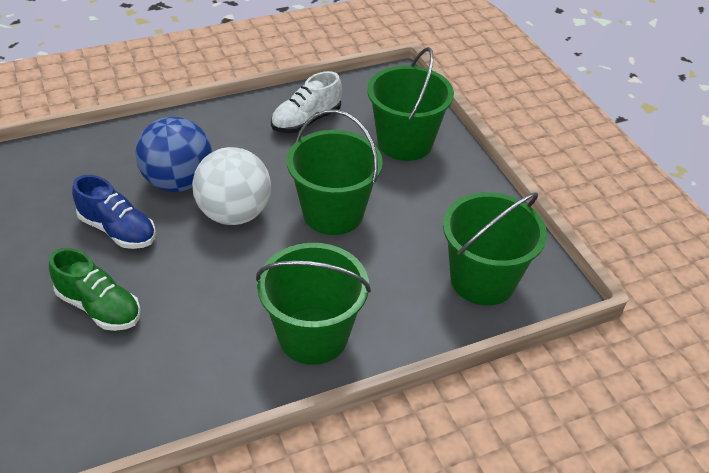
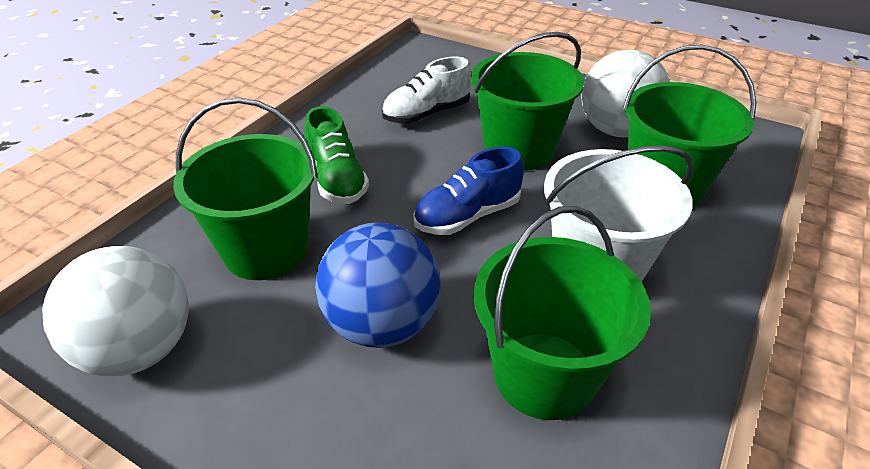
white ball: [192,147,271,225] = 1 -> [42,246,189,376] [581,50,670,137] = 2
white bucket: none = 0 -> [544,146,694,282] = 1

